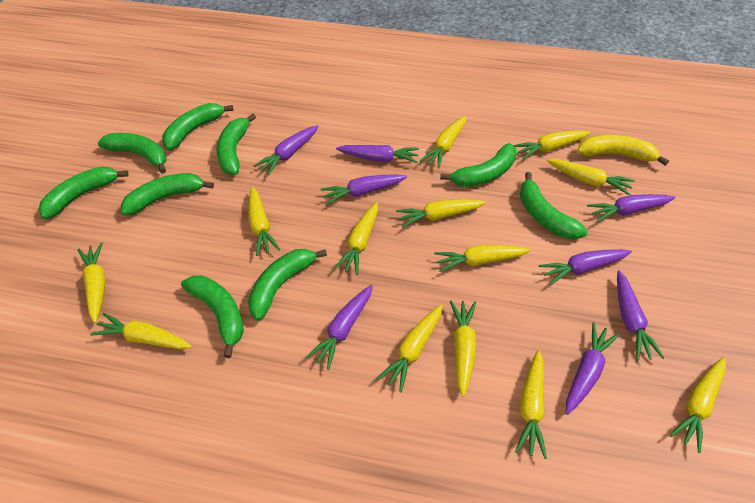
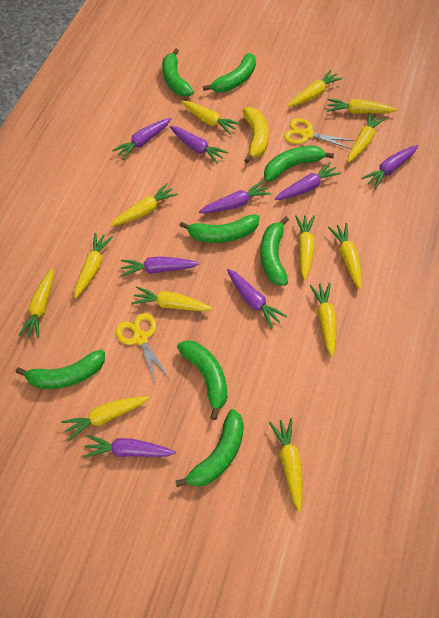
green banana: [39,167,129,219] [98,133,167,174] [121,173,214,216] [162,103,234,150] [181,276,244,358] [216,114,256,175] [248,249,327,321] [440,143,517,187] [520,172,588,239] = 9 -> [16,350,105,389] [162,48,194,97] [175,409,244,487] [177,340,228,420] [179,215,259,243] [203,53,256,92] [261,217,289,286] [264,145,334,182] = 8
yellow scissors: none = 0 -> [116,313,170,384] [284,118,354,149] = 2

